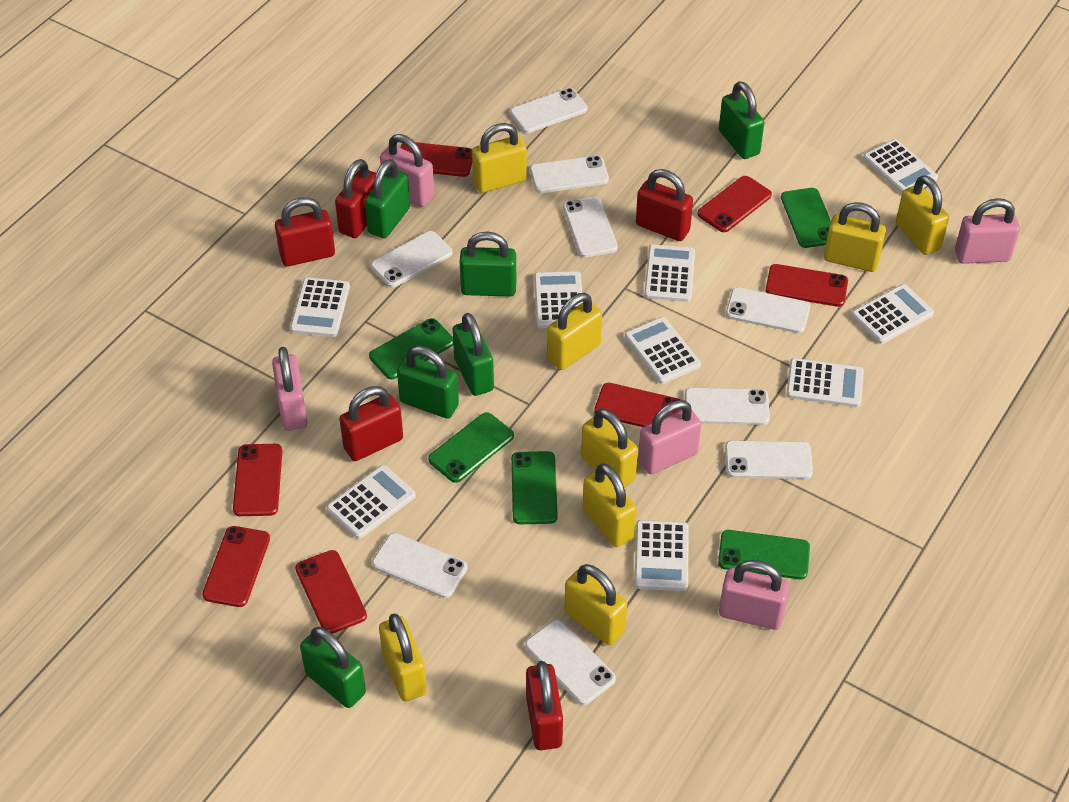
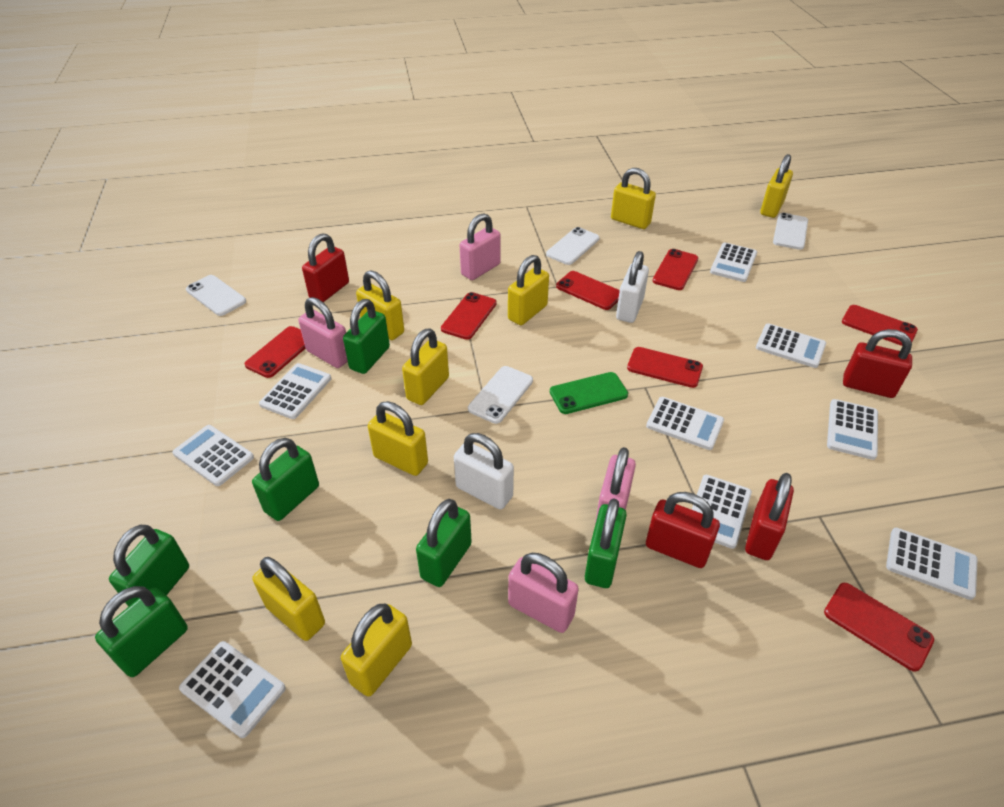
green phone: [369,318,453,379] [428,412,514,483] [511,451,558,524] [718,530,810,579] [781,188,831,248] = 5 -> [550,372,628,414] = 1
pink padlock: [272,347,308,431] [380,134,434,207] [638,400,701,474] [719,560,790,630] [955,198,1020,264] = 5 -> [298,297,348,368] [460,213,501,280] [508,553,579,633] [595,447,636,524] = 4
red padlock: [275,197,335,267] [335,159,376,238] [339,386,403,461] [526,661,563,750] [636,169,693,241] = 5 -> [302,233,349,302] [646,492,720,568] [745,473,794,560] [843,329,912,398] = 4
white padlock: none = 0 -> [454,433,514,510] [616,251,649,323] = 2
white phone: [371,231,453,288] [372,533,468,598] [510,88,587,133] [525,620,616,705] [530,156,609,193] [563,196,618,257] [685,387,770,425] [725,440,813,479] [726,287,810,333] = 9 -> [186,275,246,316] [468,366,533,424] [546,227,600,265] [773,213,808,250] = 4

